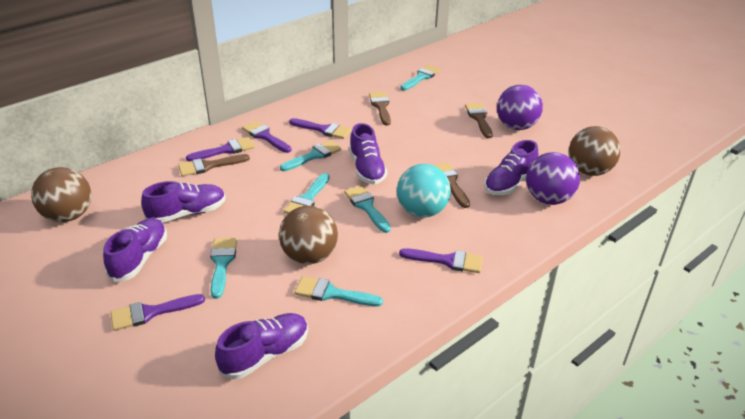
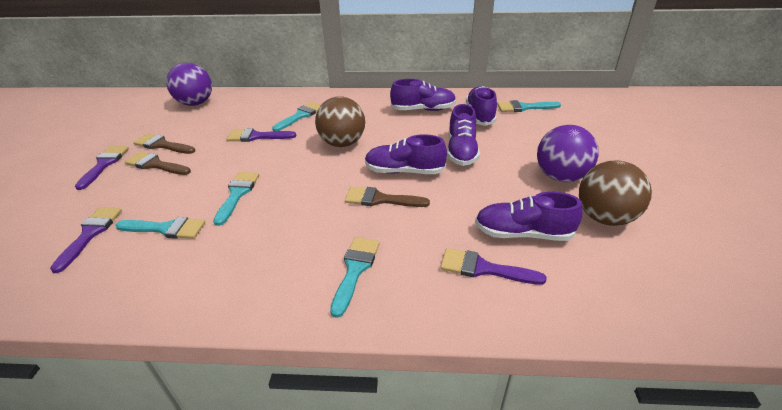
brown ball: [31,167,91,222] [279,206,338,264] [569,126,621,176] = 3 -> [315,96,365,147] [579,161,652,226] = 2
brown brush: [178,154,250,176] [369,92,391,126] [433,163,470,208] [465,103,493,138] = 4 -> [125,152,191,175] [133,133,195,154] [345,187,430,207] = 3
purple brush: [110,294,205,331] [186,137,255,161] [242,121,291,153] [289,118,351,139] [399,248,483,273] = 5 -> [50,207,122,273] [75,146,129,190] [227,128,296,142] [440,248,546,285] = 4
turquoise ball: [397,164,451,218] = 1 -> none = 0
turquoise brush: [210,238,237,299] [280,140,342,171] [284,173,329,214] [294,276,383,307] [344,185,391,233] [401,65,441,91] = 6 -> [116,217,205,239] [213,172,259,226] [272,102,321,131] [330,237,380,318] [497,100,561,112] = 5

